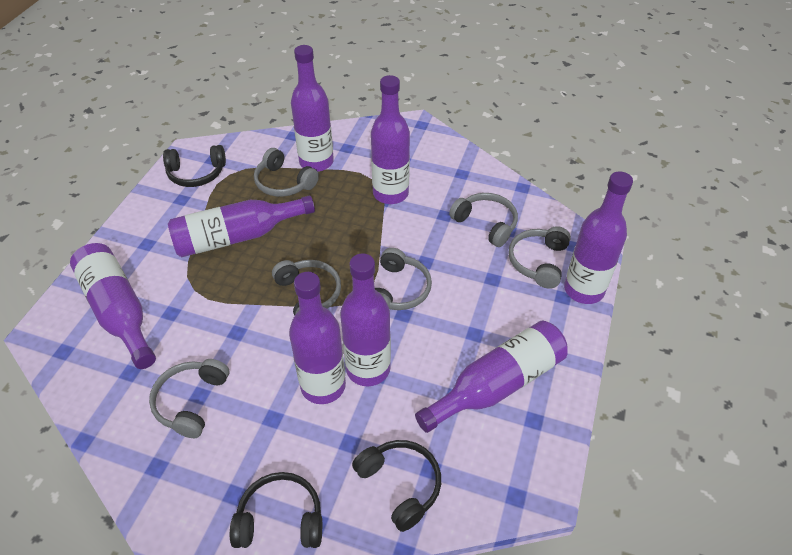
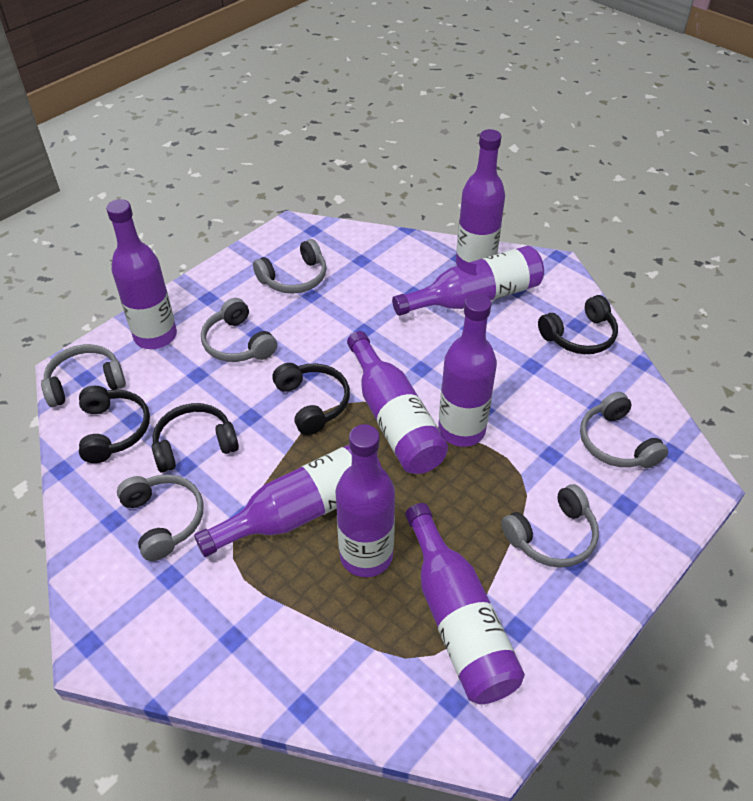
black headphones: [163,145,226,187] [230,472,322,548] [352,440,441,532] = 3 -> [79,386,150,463] [152,403,239,473] [272,363,350,435] [538,295,618,354] = 4

